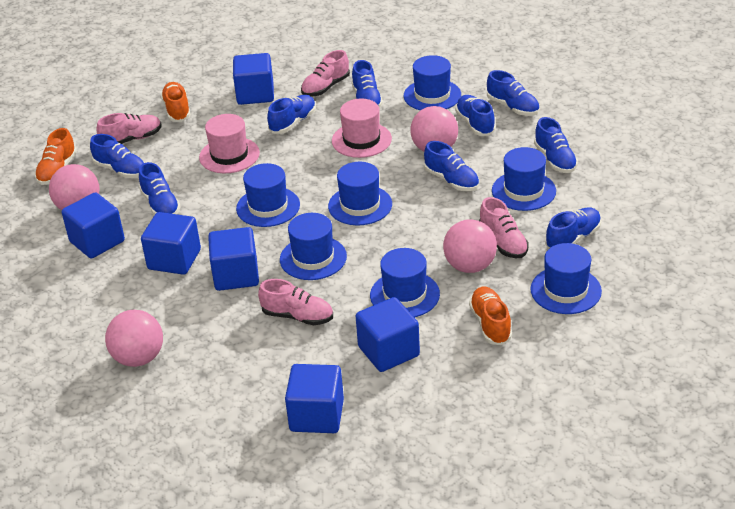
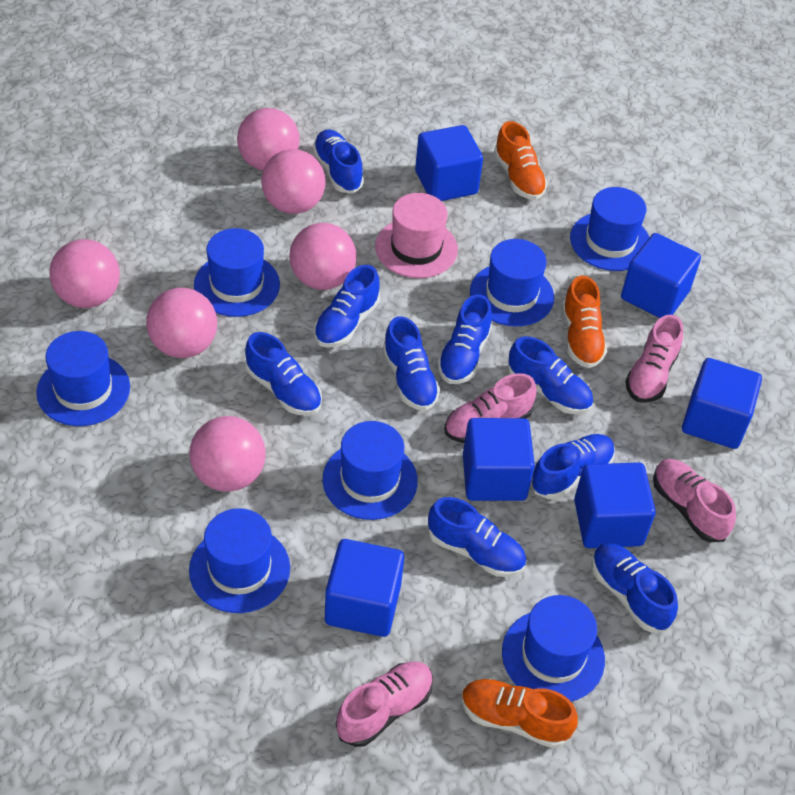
pink ball: [49,164,100,210] [105,310,163,367] [411,106,458,152] [443,219,497,273] = 4 -> [49,239,120,308] [146,288,217,358] [189,416,266,491] [237,108,300,171] [261,149,325,214] [289,223,357,290] = 6
pink hat: [199,114,260,173] [332,99,392,158] = 2 -> [375,193,458,278] = 1

